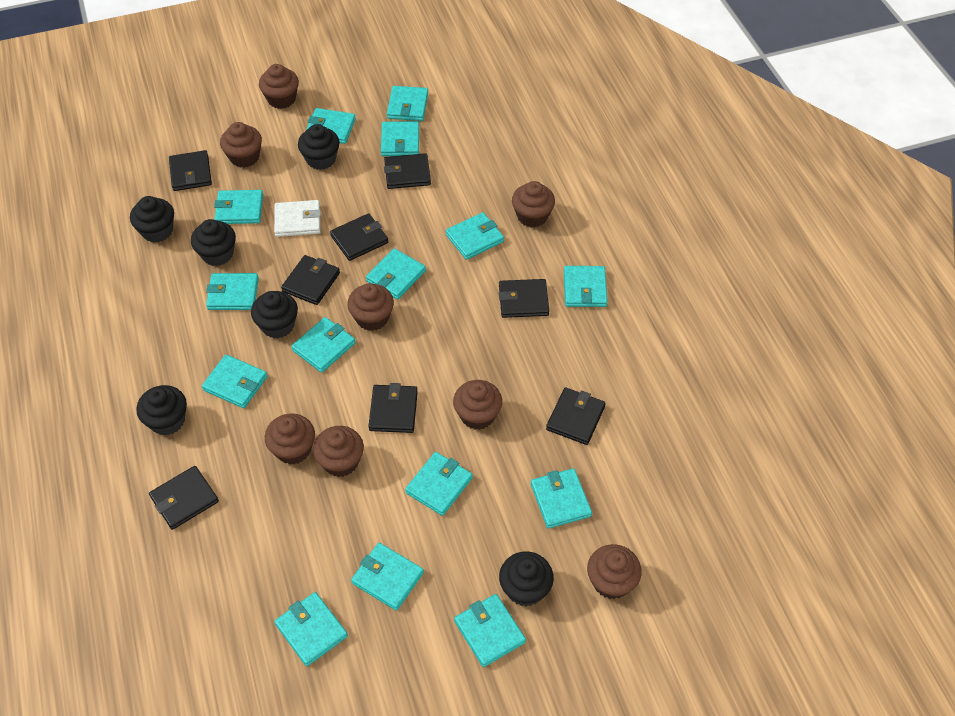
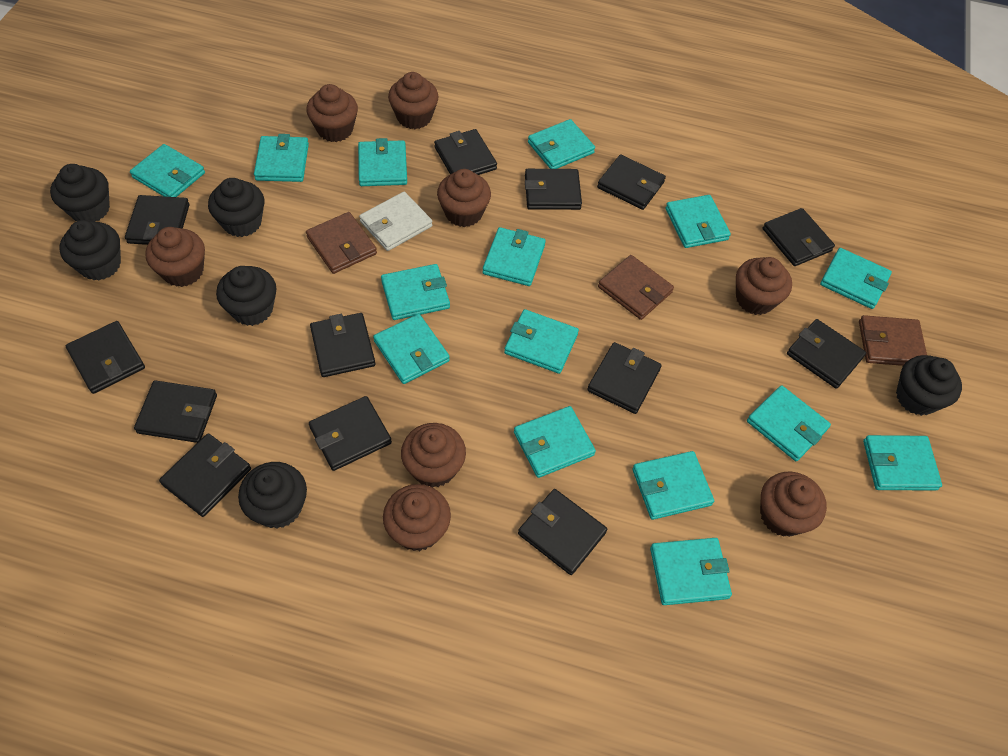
black wallet: [149,466,219,530] [169,150,212,191] [281,255,340,305] [330,213,388,261] [368,383,418,433] [384,153,431,189] [499,279,549,318] [546,387,606,445] = 8 -> [66,321,145,394] [125,195,190,245] [134,380,217,443] [159,433,251,517] [309,396,392,471] [310,313,375,377] [434,129,497,175] [518,489,607,575] [525,169,582,210] [587,342,662,414] [597,155,666,210] [763,208,835,266] [787,319,866,389] = 13
brown wallet: none = 0 -> [306,212,377,274] [598,255,674,320] [859,315,927,366] = 3

